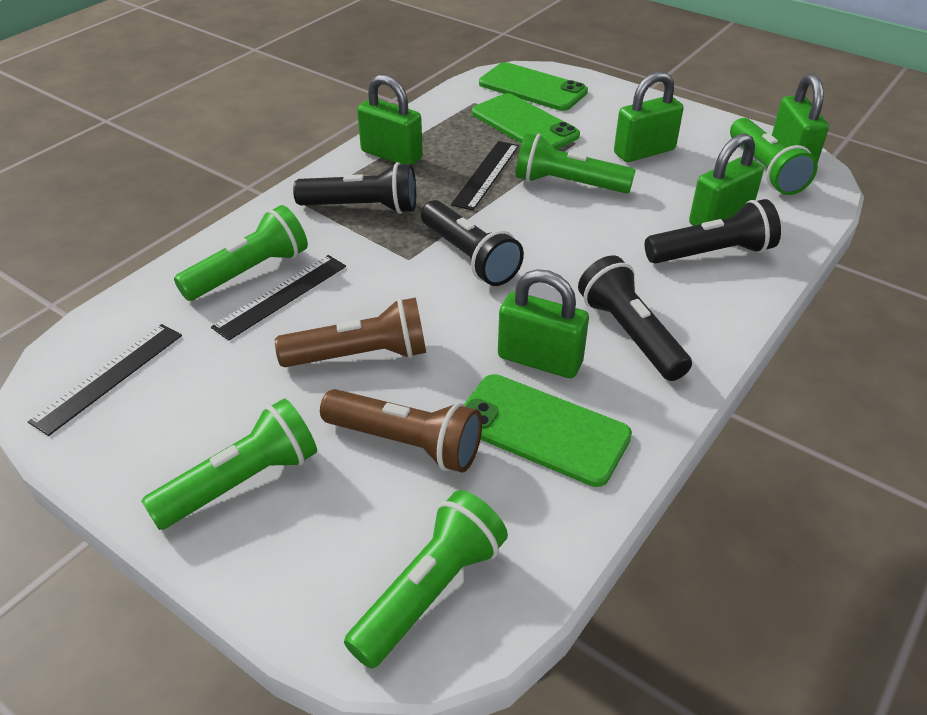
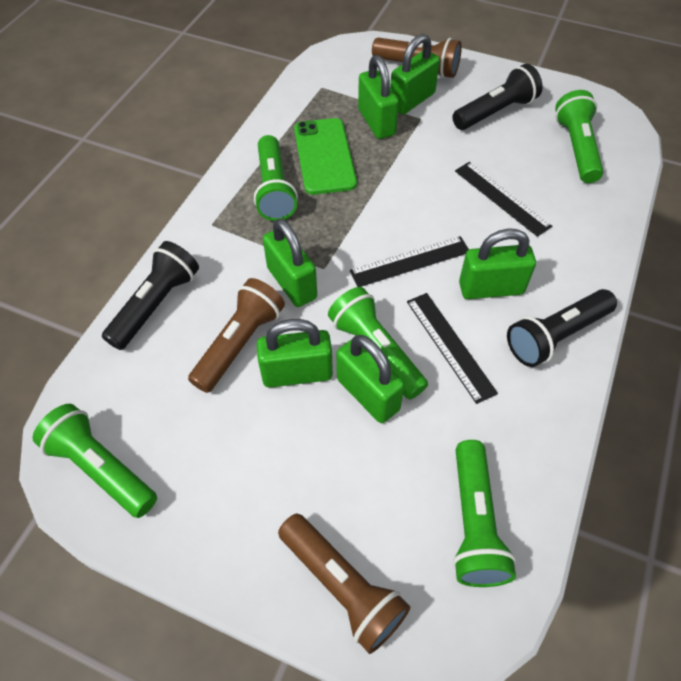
black flashlight: [293,162,416,214] [421,200,524,286] [578,256,692,381] [645,199,781,264] = 4 -> [102,241,199,350] [452,64,543,130] [507,289,617,367] = 3
brown flashlight: [275,297,426,367] [320,389,482,472] = 2 -> [188,278,285,393] [278,514,410,654] [372,38,462,78] = 3
green padlock: [357,74,423,165] [498,269,589,378] [614,71,684,162] [689,133,764,226] [772,74,829,164] = 5 -> [257,319,333,388] [263,218,317,307] [336,335,404,423] [358,55,399,139] [390,34,440,115] [459,228,536,299] = 6
green phone: [464,374,632,487] [472,93,580,150] [479,62,588,111] = 3 -> [294,118,357,195] = 1

